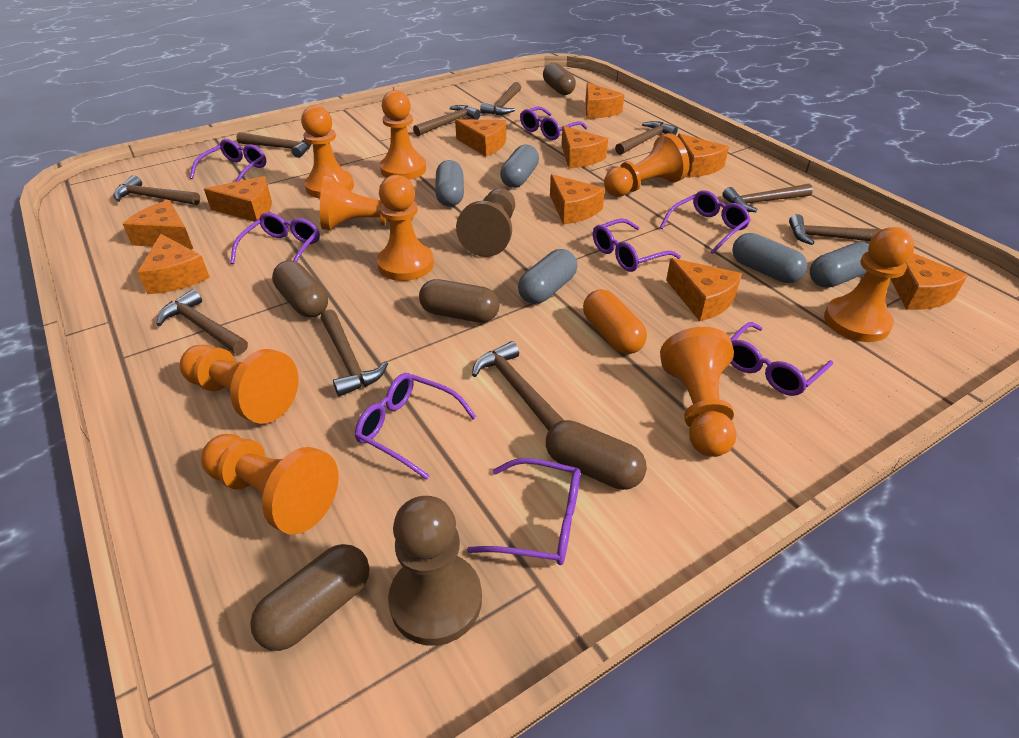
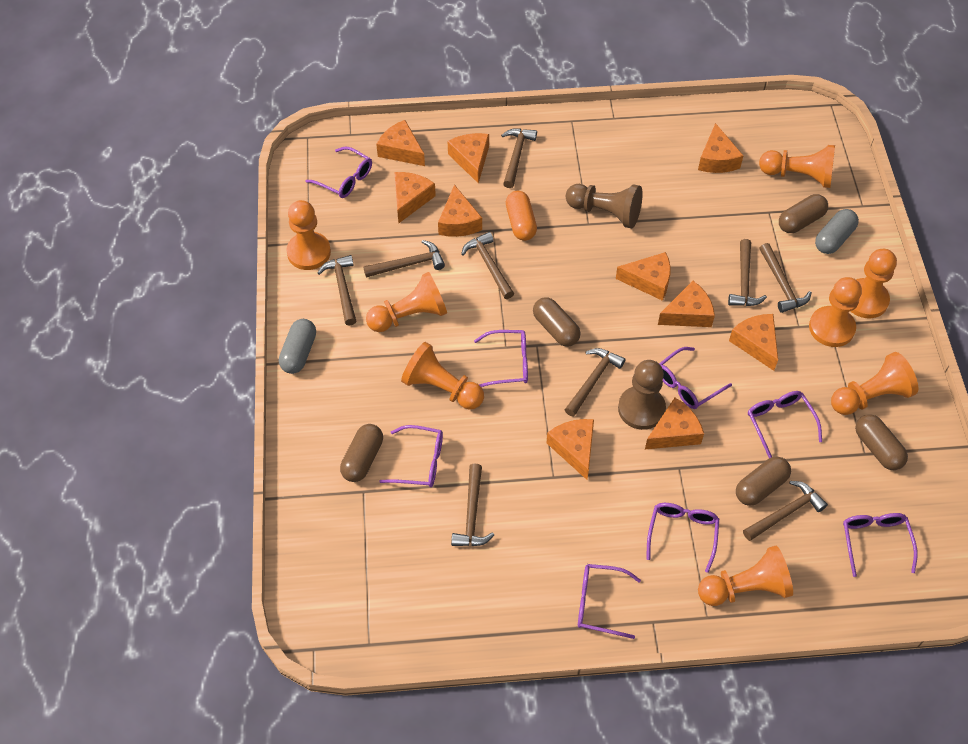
brown hammer: [113,175,200,205] [156,289,248,354] [236,132,311,158] [321,309,388,397] [413,105,481,136] [472,341,565,431] [480,82,521,115] [615,121,678,155] [722,183,813,212] [789,214,883,245] = 10 -> [318,255,356,326] [363,240,445,278] [451,464,494,546] [461,232,514,299] [501,128,537,188] [565,348,625,417] [728,239,767,306] [743,481,828,541] [760,243,812,313] = 9
grey capsule: [435,160,464,207] [500,145,539,188] [518,249,577,304] [732,233,807,283] [810,242,869,288] = 5 -> [279,319,316,374] [815,209,859,254] = 2
orange pawn: [180,345,299,424] [201,434,339,535] [301,105,354,198] [320,175,414,230] [377,175,434,281] [380,90,426,180] [604,133,689,197] [660,327,737,457] [824,227,915,342] = 9 -> [286,200,331,270] [366,272,447,332] [401,342,484,410] [698,546,793,606] [759,145,835,188] [809,277,862,347] [831,352,918,415] [850,249,897,318] = 8

